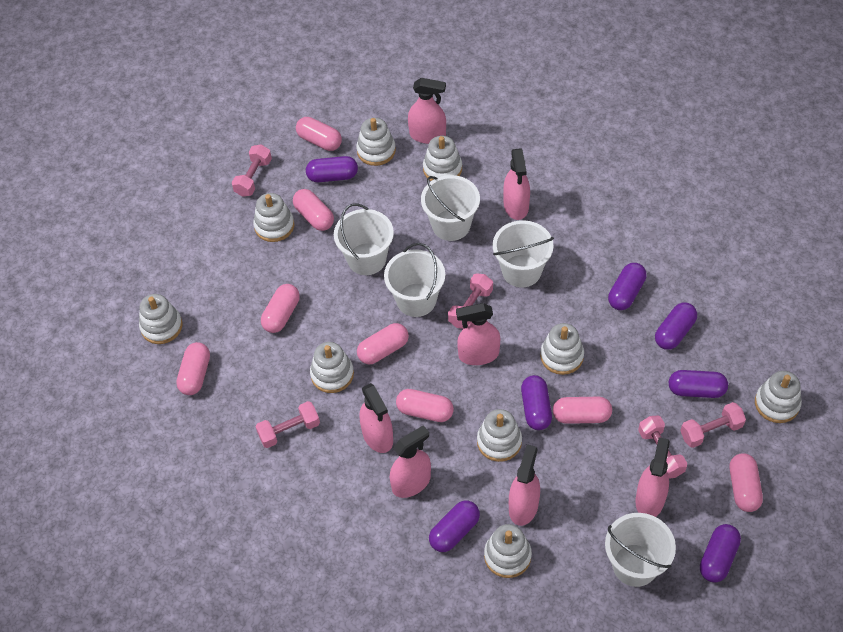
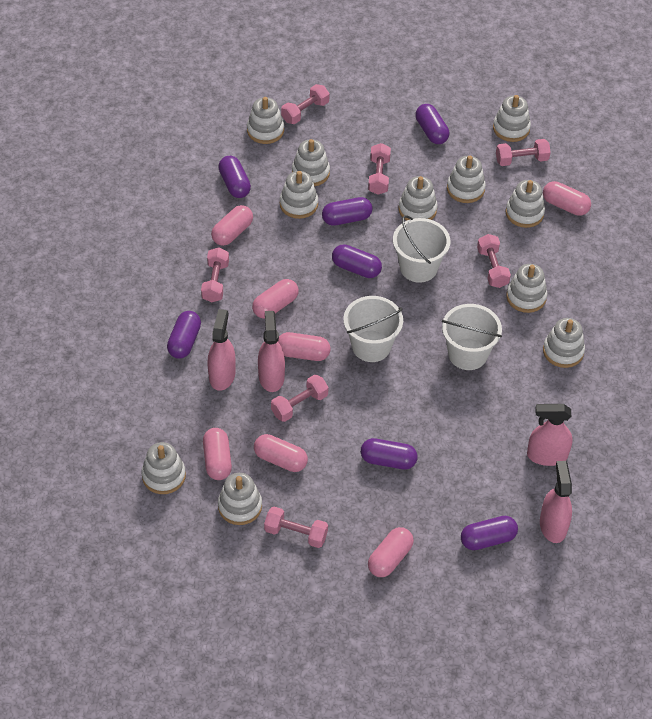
pink capsule: [176,342,210,395] [261,284,300,333] [293,189,334,231] [296,117,342,151] [357,323,409,364] [396,389,454,422] [553,397,612,424] [730,453,763,512] = 8 -> [203,428,232,480] [211,205,253,246] [252,279,299,319] [254,434,308,472] [278,332,330,361] [368,527,414,577] [543,181,591,216] = 7
pink dumbbell: [232,144,272,197] [255,401,320,448] [448,274,493,329] [638,415,687,479] [680,402,746,448] = 5 -> [201,247,229,302] [264,507,328,548] [271,374,328,422] [281,84,330,124] [368,143,391,195] [477,234,511,288] [496,139,551,166] = 7
pink spray bottle: [360,383,393,453] [390,425,431,498] [408,78,446,144] [456,303,500,365] [503,148,530,220] [509,444,540,526] [635,437,670,517] = 7 -> [207,309,236,391] [258,311,285,392] [527,404,573,466] [540,461,572,543] = 4
white bucket: [334,203,394,275] [384,243,445,317] [421,175,480,241] [493,220,554,287] [605,513,676,587] = 5 -> [343,296,403,362] [393,215,450,283] [442,304,502,370] = 3
white stacking toy: [139,294,183,344] [253,193,294,242] [310,342,354,393] [356,117,396,166] [423,136,462,181] [477,409,522,462] [484,524,532,578] [540,323,584,375] [755,371,802,423] = 9 -> [142,442,186,494] [218,473,262,525] [247,97,284,144] [280,171,318,219] [292,139,330,186] [398,176,438,221] [447,156,486,203] [493,95,531,142] [506,180,545,228] [506,264,547,313] [543,318,585,368] = 11

